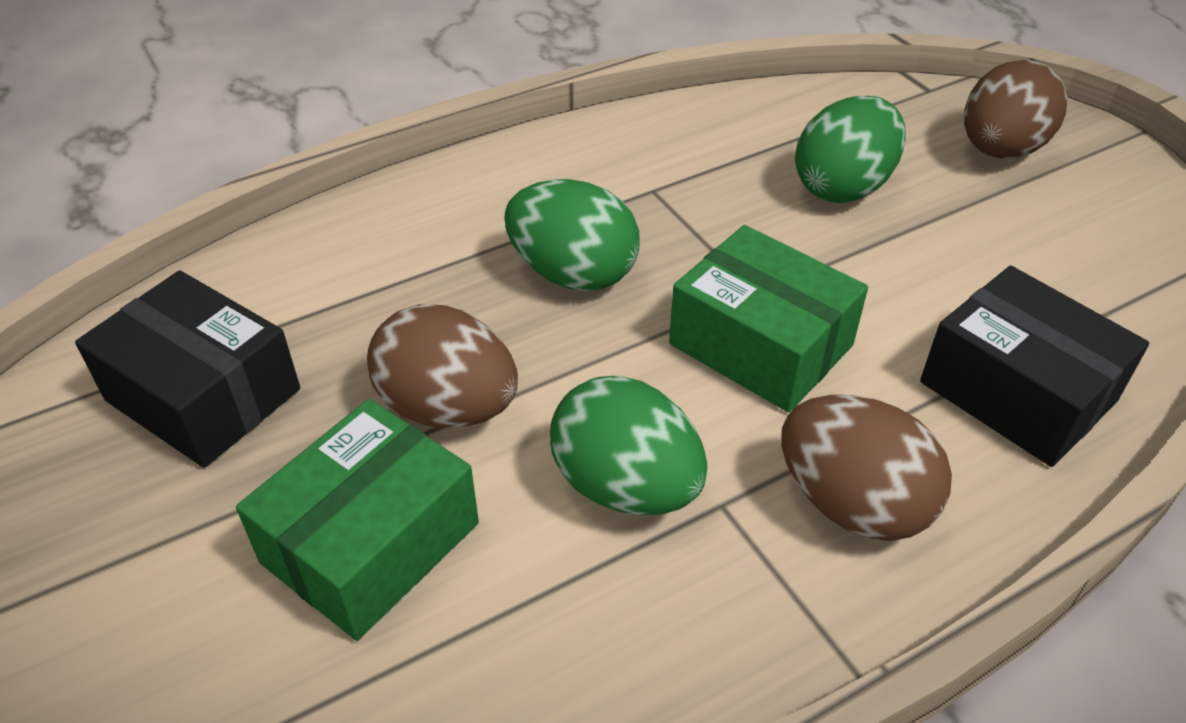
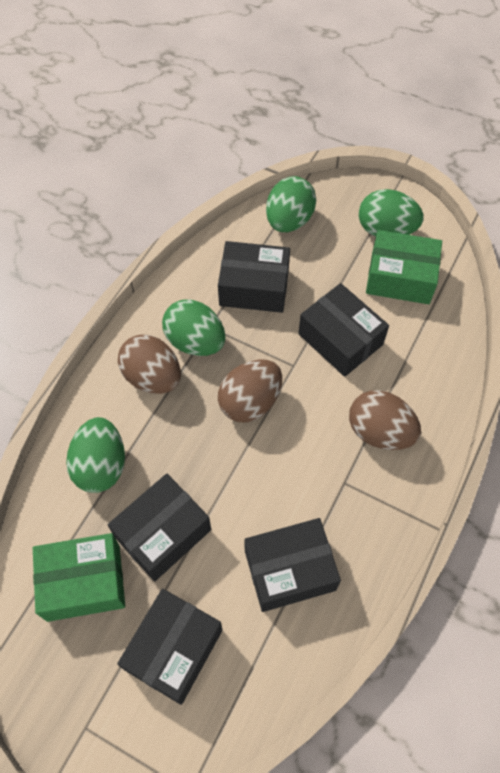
black box: [75,270,300,468] [920,266,1149,467] = 2 -> [108,474,211,581] [117,589,222,705] [218,241,290,313] [244,518,341,612] [298,283,389,377] = 5
green egg: [505,179,640,291] [550,376,707,515] [795,96,906,203] = 3 -> [66,417,125,493] [162,299,226,356] [266,176,316,232] [359,189,424,237] = 4

